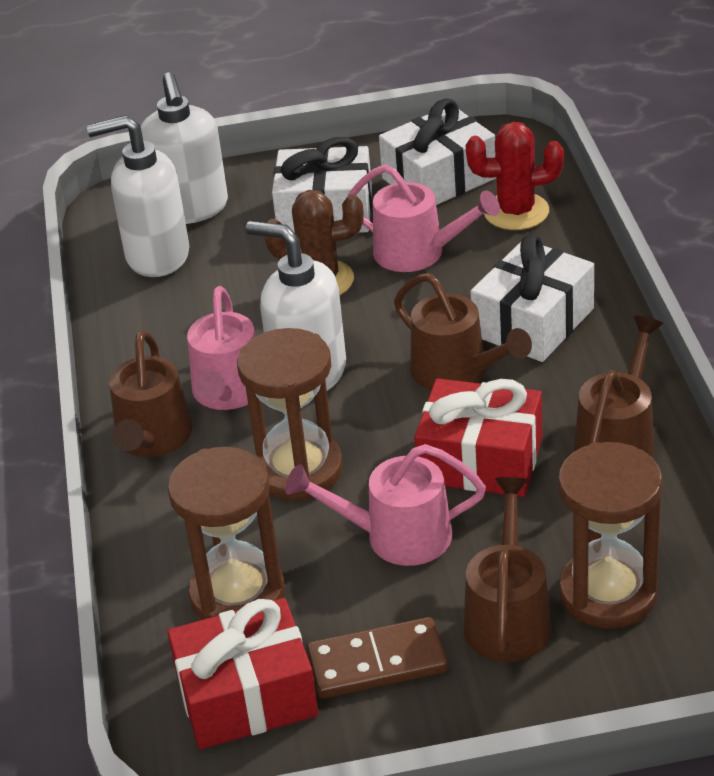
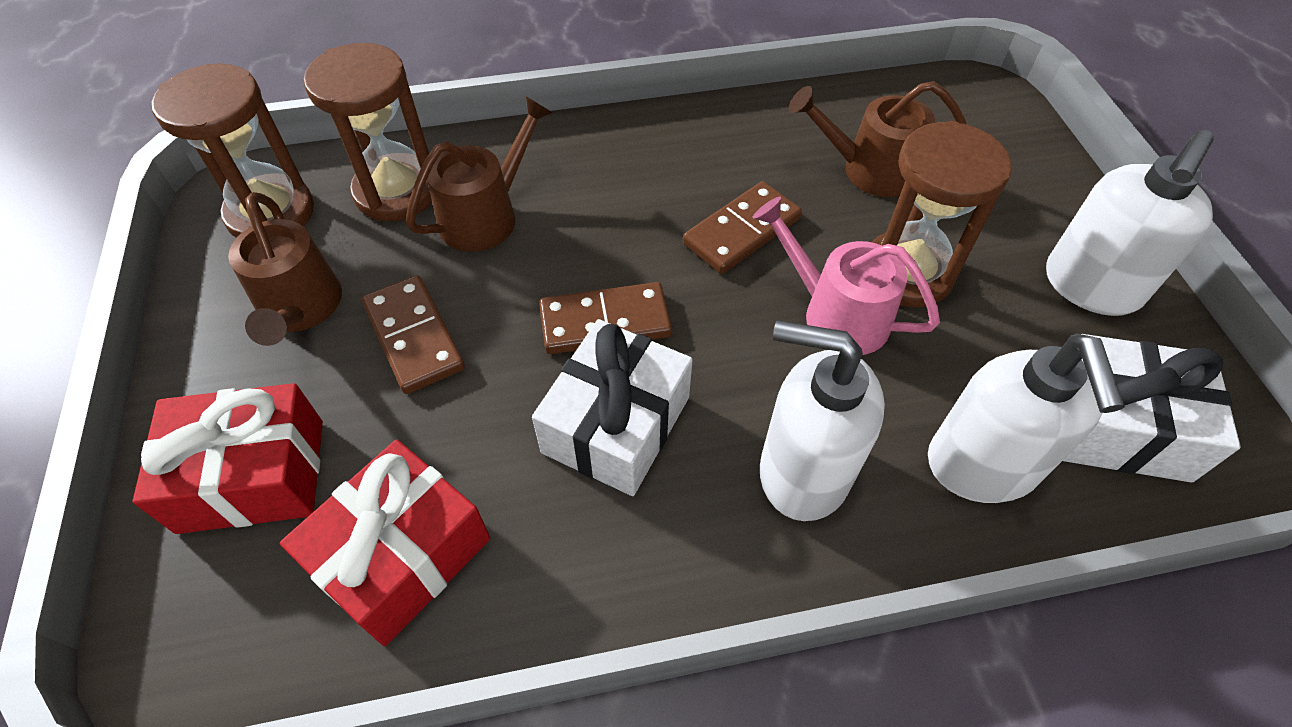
brown cactus: [265,190,364,295] = 1 -> none = 0
brown domino: [306,617,448,699] = 1 -> [362,275,465,394] [539,282,672,354] [683,181,802,274] = 3
brown watering can: [109,330,192,457] [394,273,532,390] [464,477,552,662] [574,316,663,458] = 4 -> [228,192,342,346] [406,96,553,252] [789,81,966,197] = 3
pink watering can: [187,286,256,410] [285,444,486,566] [348,164,500,272] = 3 -> [752,197,940,355] = 1
red cactus: [466,122,564,230] = 1 -> none = 0
white gift: [272,137,372,233] [379,98,496,205] [470,234,594,362] = 3 -> [532,319,693,496] [1063,334,1241,482] = 2

